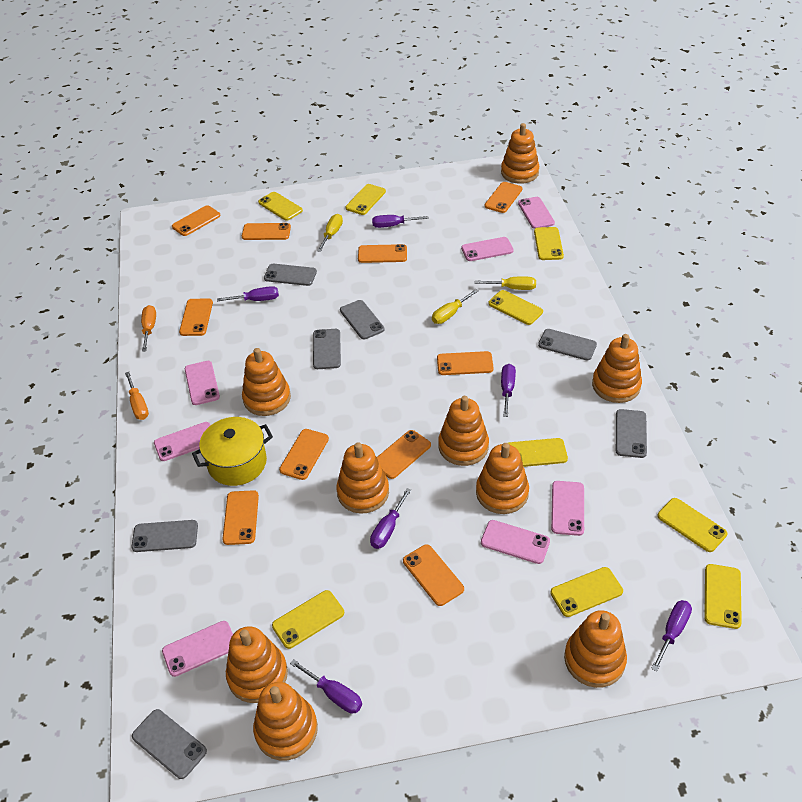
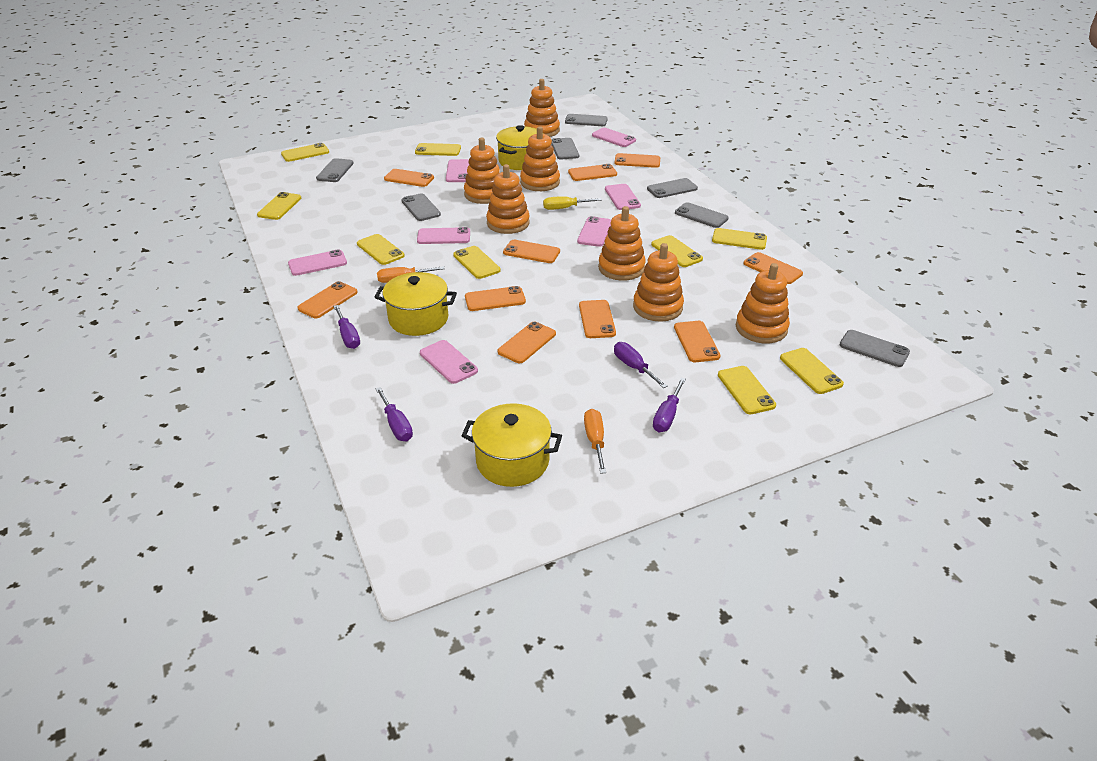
orange stacking toy: [226,626,288,703] [242,348,291,416] [253,682,318,761] [336,442,389,514] [438,396,489,466] [476,443,529,514] [501,123,539,184] [564,610,627,688] [592,334,642,403] = 9 -> [464,137,500,204] [486,164,530,234] [520,126,560,191] [524,79,560,137] [598,206,646,281] [633,243,684,322] [736,263,790,343] = 7
purple screwdriver: [217,286,279,301] [290,659,362,713] [370,488,411,549] [372,215,429,228] [501,364,516,417] [651,600,692,671] = 6 -> [333,305,360,349] [376,387,413,441] [614,342,668,388] [653,378,686,432] = 4
yellow pot: [192,417,273,486] = 1 -> [374,272,457,336] [461,403,562,487] [496,125,537,170] = 3
yellow screwdriver: [317,214,343,252] [432,289,479,324] [475,277,536,290] = 3 -> [543,196,602,210] = 1

